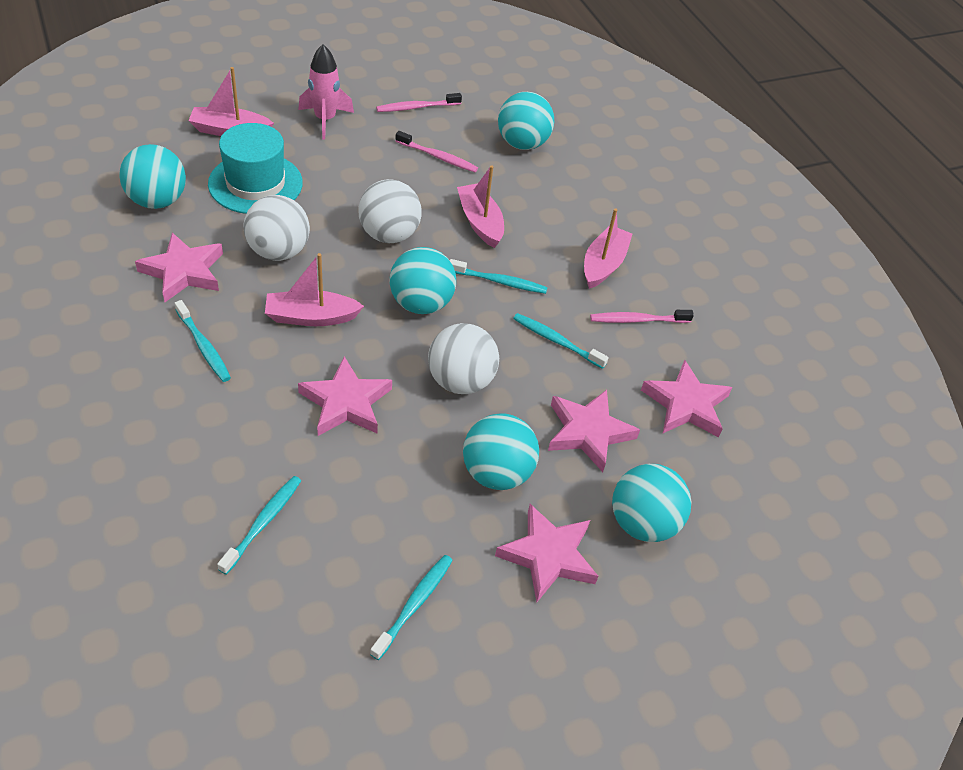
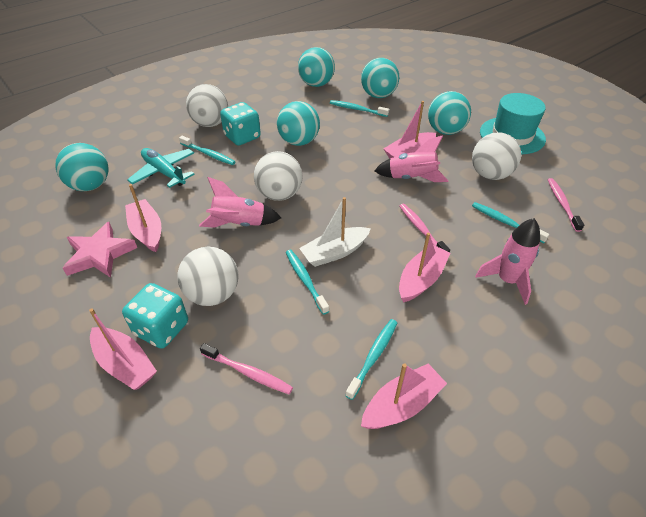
pink boat: [188,67,274,136] [265,253,364,326] [457,165,504,248] [584,208,632,289] = 4 -> [89,308,157,390] [125,184,161,252] [361,363,447,429] [384,101,436,159] [399,233,450,303] = 5
pink rocket: [298,44,354,140] = 1 -> [199,177,281,228] [374,135,449,182] [475,218,540,305] = 3
pink star: [135,233,223,302] [298,356,392,436] [495,504,598,602] [548,390,640,472] [641,360,732,437] = 5 -> [63,222,137,278] = 1
turquoise dice: none = 0 -> [122,283,188,349] [220,102,261,146] = 2
turquoise plane: none = 0 -> [127,148,195,188] = 1
white ball: [243,195,310,261] [359,179,422,243] [428,323,499,394] = 3 -> [177,247,239,306] [186,84,228,127] [254,151,303,201] [472,132,521,180] = 4
white boat: none = 0 -> [299,197,371,267] = 1

